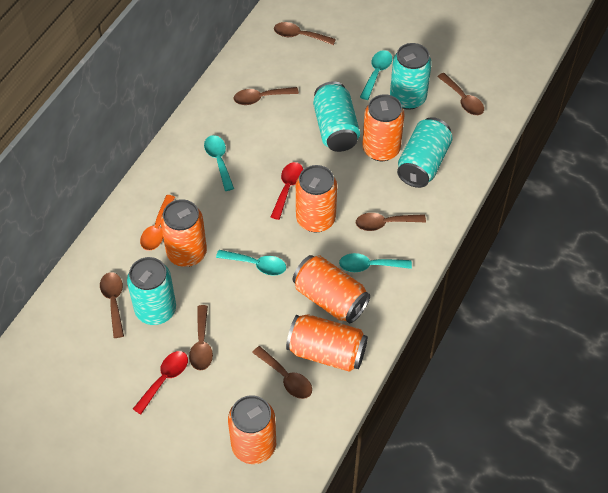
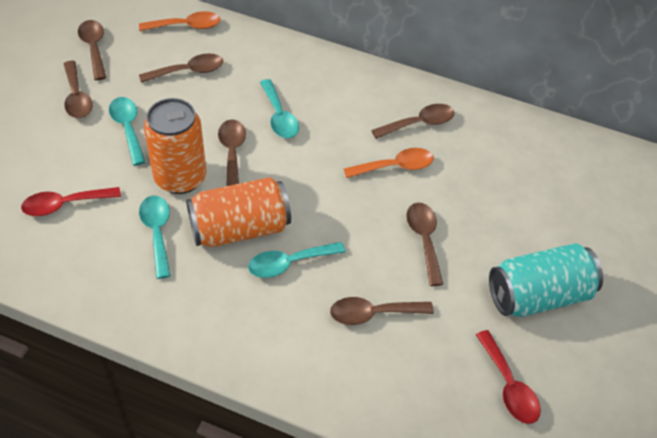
orange can: [160,199,207,267] [228,395,276,464] [286,314,368,372] [293,255,370,323] [296,165,337,232] [362,94,405,161] = 6 -> [144,98,207,194] [186,177,291,247] = 2
orange spoon: [140,195,175,251] = 1 -> [139,11,220,31] [344,148,434,178] = 2
turquoise can: [127,257,176,325] [313,81,360,152] [390,43,432,110] [397,117,453,188] = 4 -> [489,243,603,317] = 1

